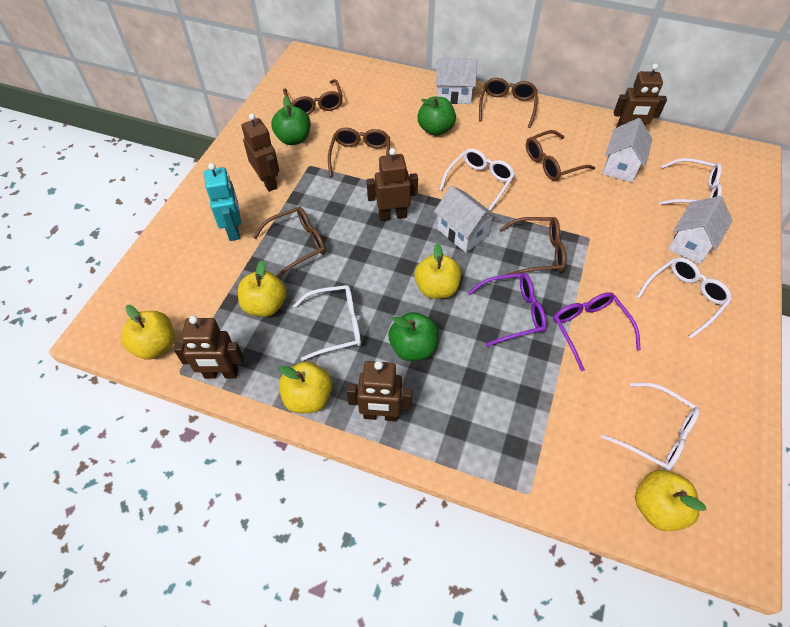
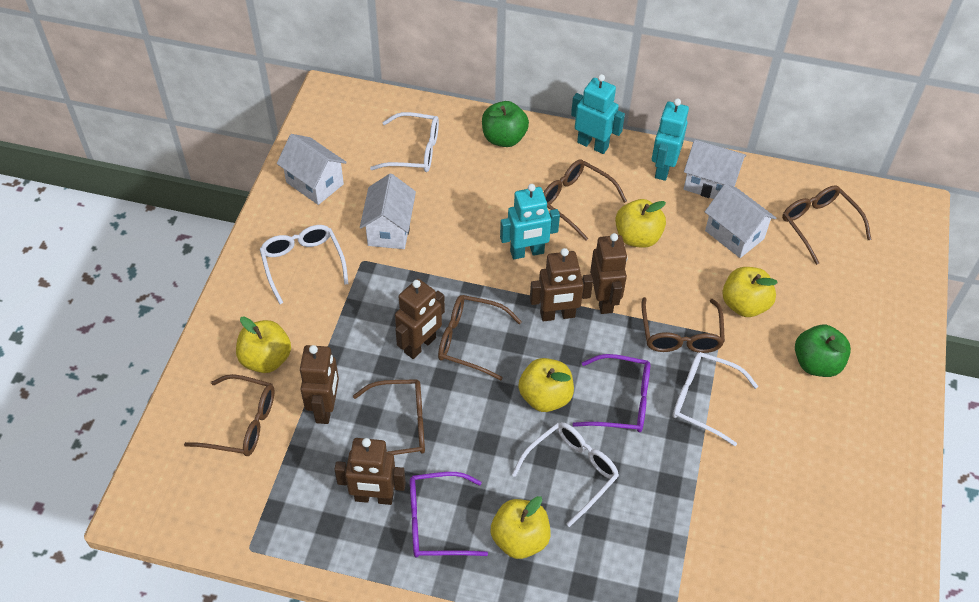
green apple: [271,96,310,145] [388,312,439,361] [417,97,456,136] = 3 -> [482,101,529,147] [795,325,851,377] = 2
turquoise robot: [204,163,241,241] = 1 -> [500,184,560,259] [571,74,625,154] [652,98,689,181] = 3
white glasses: [293,285,361,361] [439,149,515,211] [601,383,700,471] [636,257,732,339] [659,158,722,205] = 5 -> [260,225,349,304] [370,112,439,172] [512,422,619,527] [672,352,758,446] = 4

